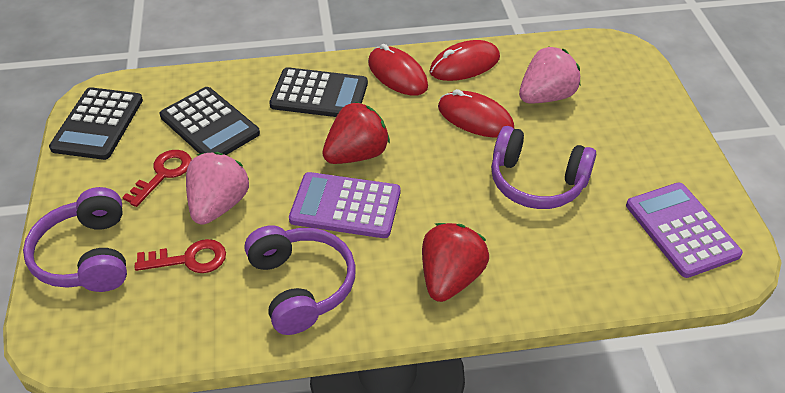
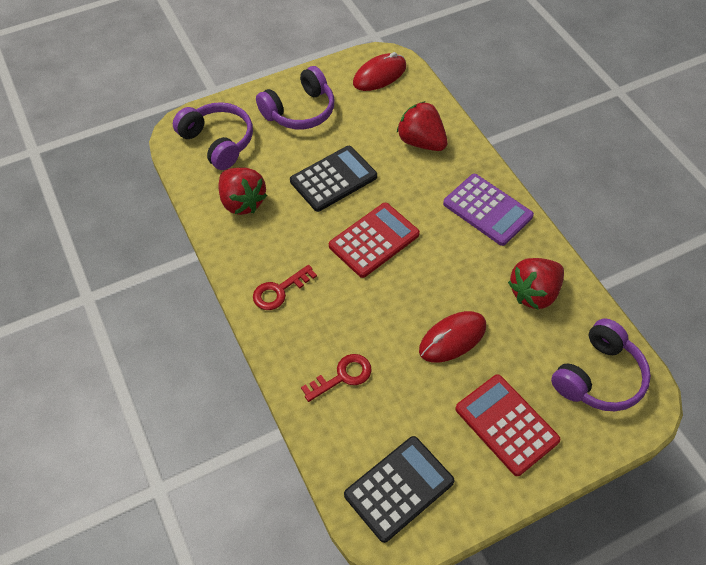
black calculator: [49,87,143,160] [160,87,260,155] [269,67,368,117] = 3 -> [290,146,377,212] [344,436,455,543] = 2
pink strawberry: [186,152,249,225] [519,47,580,103] = 2 -> none = 0
purple calculator: [289,172,400,238] [626,183,743,278] = 2 -> [443,174,534,246] = 1
red calculator: none = 0 -> [329,203,420,278] [455,374,560,476] = 2
red mouse: [368,44,428,96] [429,40,500,81] [438,89,514,138] = 3 -> [353,52,406,91] [419,311,486,363] = 2
red strawberry: [322,102,390,164] [422,223,489,302] = 2 -> [218,167,267,215] [397,101,448,151] [508,258,564,309] = 3

